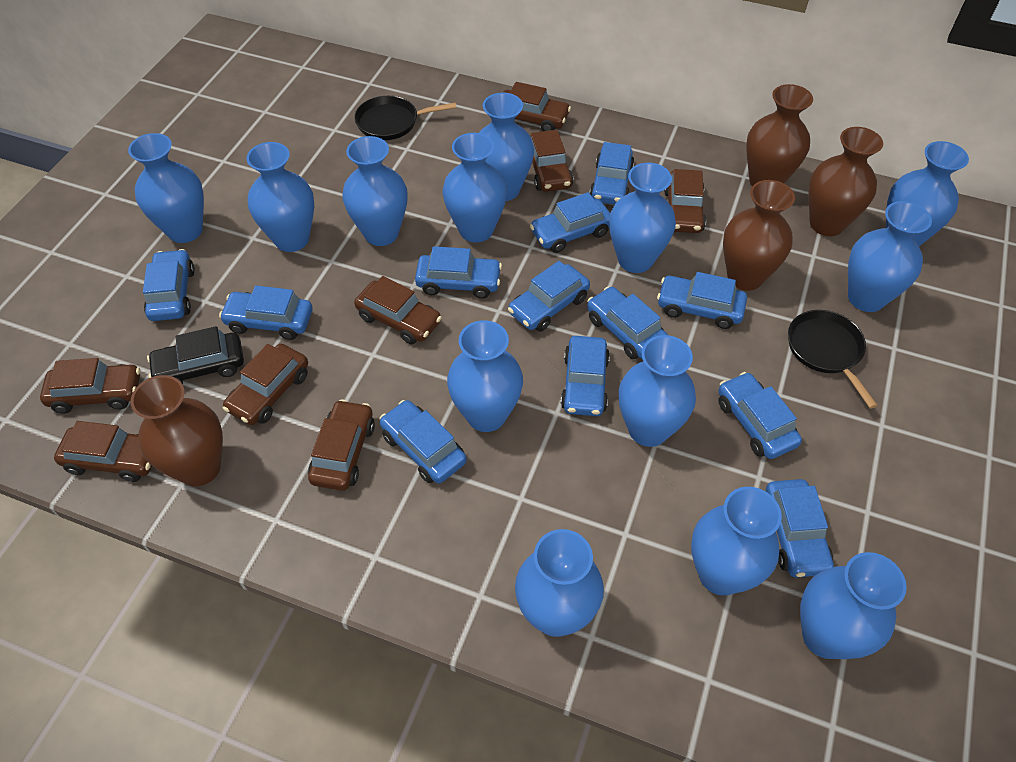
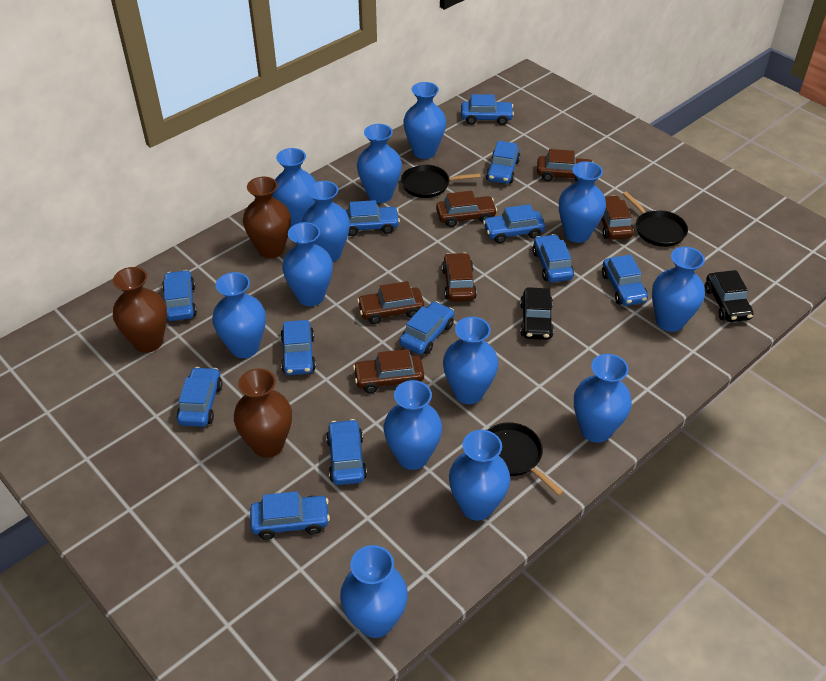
black car: [147,326,244,384] = 1 -> [520,287,554,340] [705,270,753,322] = 2
black pan: [354,96,456,140] [788,310,878,408] = 2 -> [401,164,481,198] [488,422,564,496] [623,192,688,247] = 3
brown car: [40,358,140,413] [54,421,152,482] [223,344,308,425] [308,399,375,491] [354,276,442,344] [503,82,571,131] [530,130,573,192] [664,169,706,233] = 8 -> [353,349,424,393] [357,281,424,324] [436,191,497,227] [442,253,477,301] [537,149,594,182] [601,195,634,240] = 6
brown vase: [131,375,223,486] [723,180,795,291] [746,84,813,186] [809,127,883,236] = 4 -> [113,267,167,353] [234,368,292,458] [243,177,291,259] = 3

